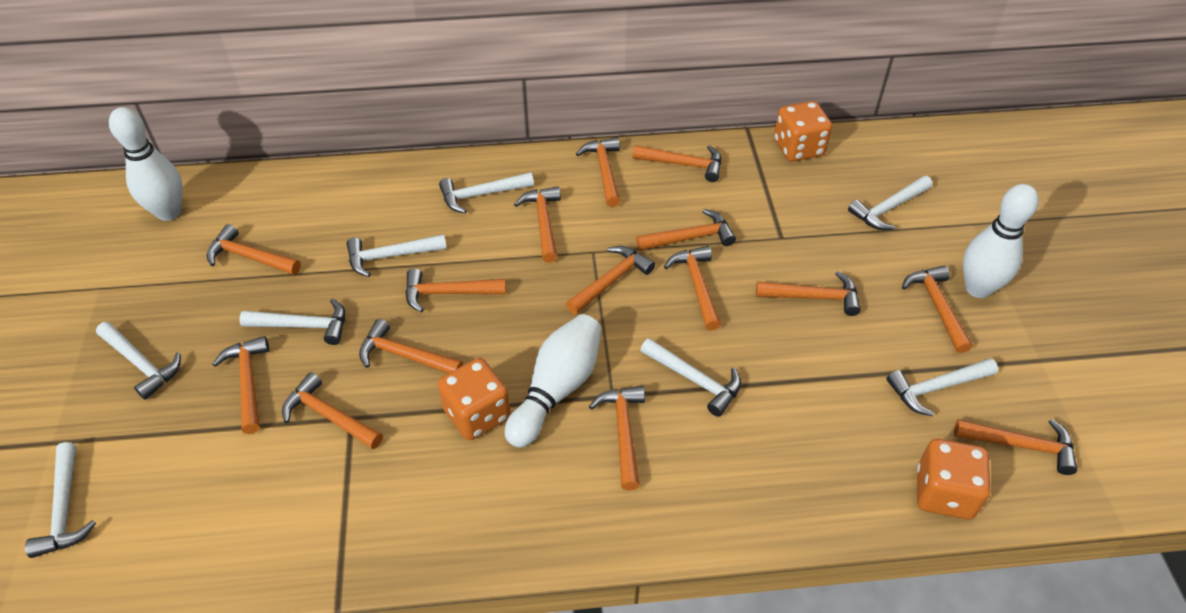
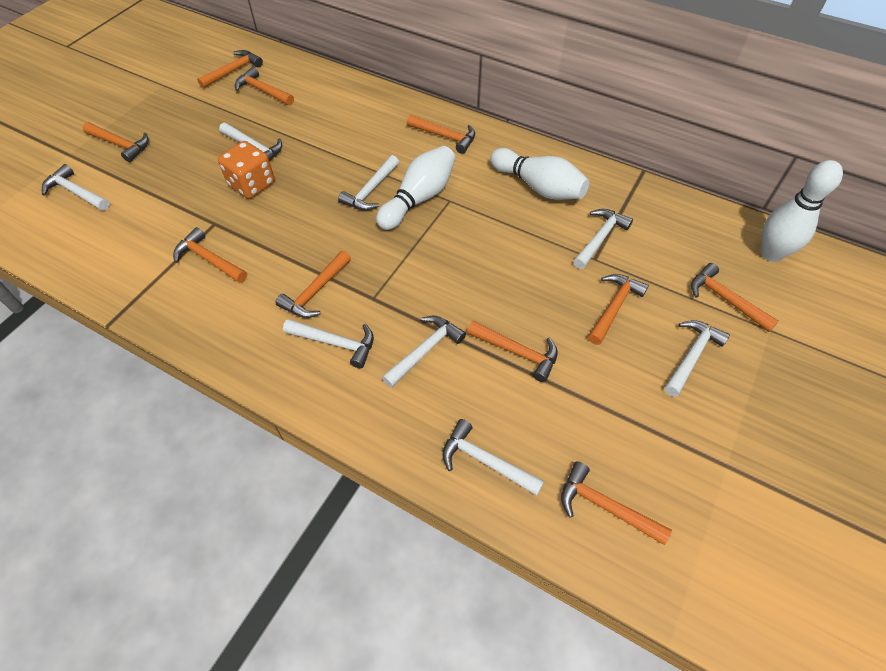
orange dice: [438,358,511,440] [774,101,832,162] [917,438,990,520] = 3 -> [218,141,275,199] = 1
orange hammer: [207,224,301,275] [213,336,269,434] [282,372,383,449] [359,319,463,373] [405,268,506,313] [514,186,561,263] [566,246,655,315] [576,137,621,207] [589,386,645,491] [633,145,721,182] [636,209,736,251] [664,246,721,331] [756,271,861,316] [902,266,973,353] [954,419,1077,475] = 15 -> [82,122,149,162] [173,227,247,283] [197,50,263,89] [235,67,294,106] [276,251,351,318] [407,115,475,154] [467,321,558,382] [561,461,672,545] [588,274,649,345] [691,263,779,332] = 10

